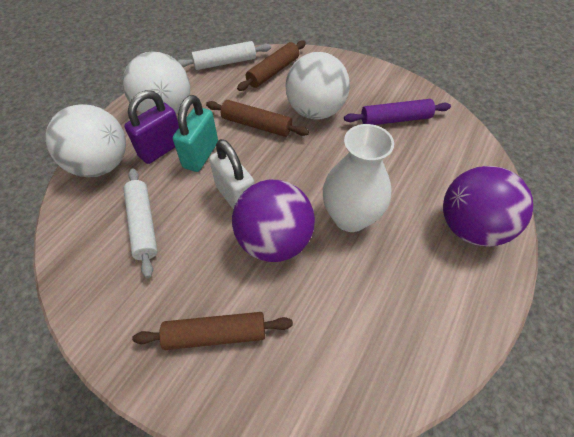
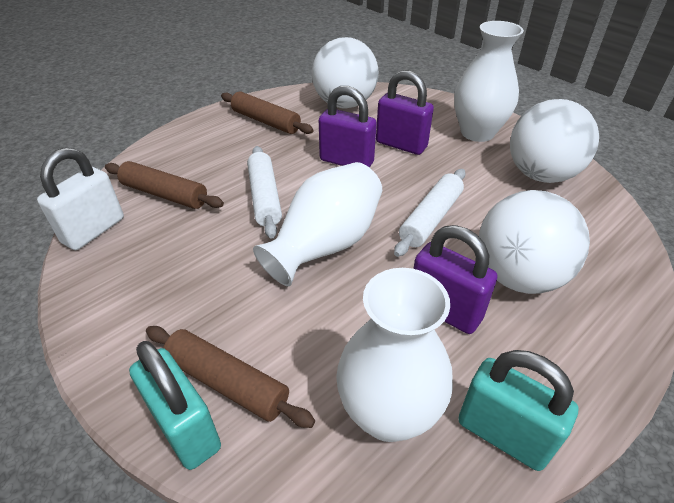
purple ball: [232,180,315,262] [443,166,533,247] = 2 -> none = 0
purple padlock: [124,90,179,164] = 1 -> [319,86,377,168] [376,70,434,155] [413,225,498,334] = 3
purple rolling pin: [344,99,451,125] = 1 -> none = 0
turquoise padlock: [173,95,218,172] = 1 -> [129,341,221,470] [458,350,579,471] = 2
white vase: [323,124,394,232] = 1 -> [253,162,382,286] [336,268,453,442] [454,21,524,142] = 3

